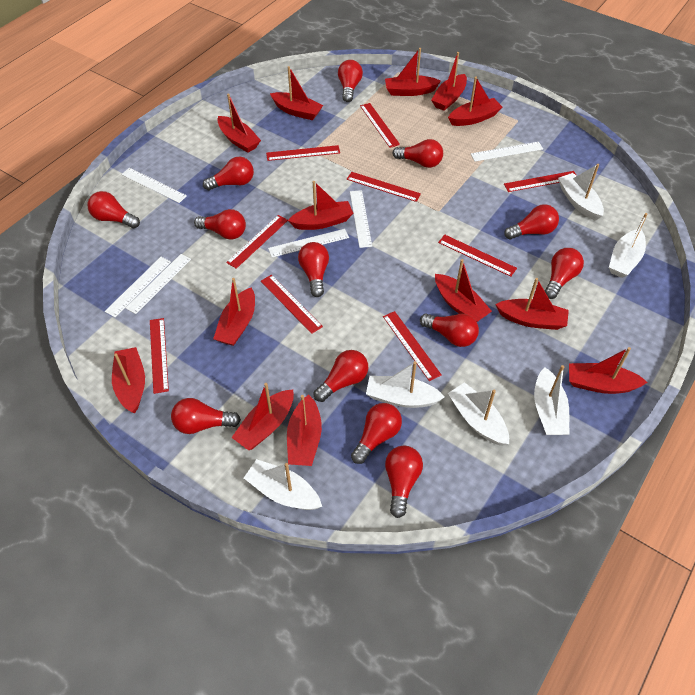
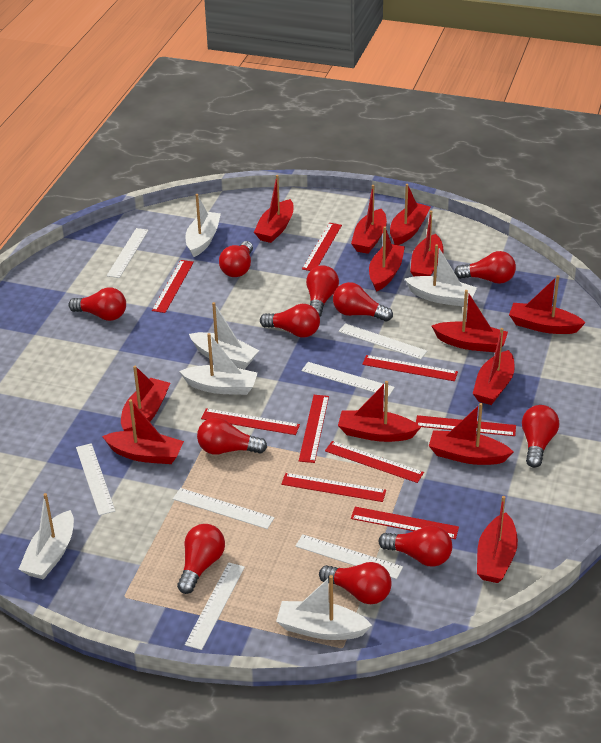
red light bulb: [87,191,140,228] [171,398,241,434] [194,209,246,239] [203,157,254,191] [298,242,329,297] [314,350,368,402] [338,60,363,102] [351,403,402,464] [385,446,423,518] [392,139,443,168] [420,313,479,347] [504,204,559,240] [545,248,584,299] = 13 -> [68,288,126,321] [177,524,225,594] [197,417,267,455] [219,241,253,277] [260,304,320,338] [306,265,339,317] [319,562,392,604] [333,282,393,321] [379,525,452,567] [454,251,516,284] [522,405,559,468] = 11
white ruler: [105,257,171,317] [121,167,187,203] [126,254,191,314] [268,229,349,257] [350,190,372,248] [471,142,543,161] = 6 -> [76,443,115,516] [107,228,149,278] [173,488,275,529] [185,562,245,650] [295,534,403,579] [302,362,395,397] [338,323,427,360] = 7

